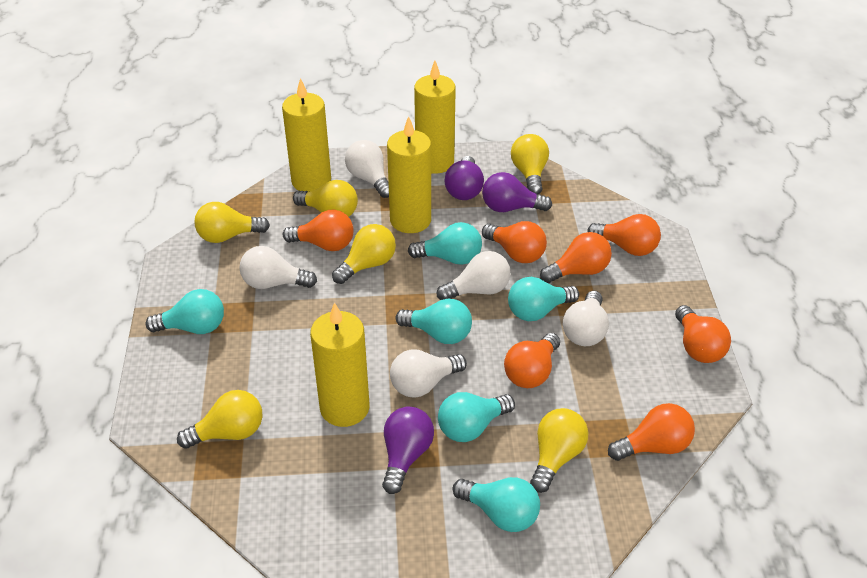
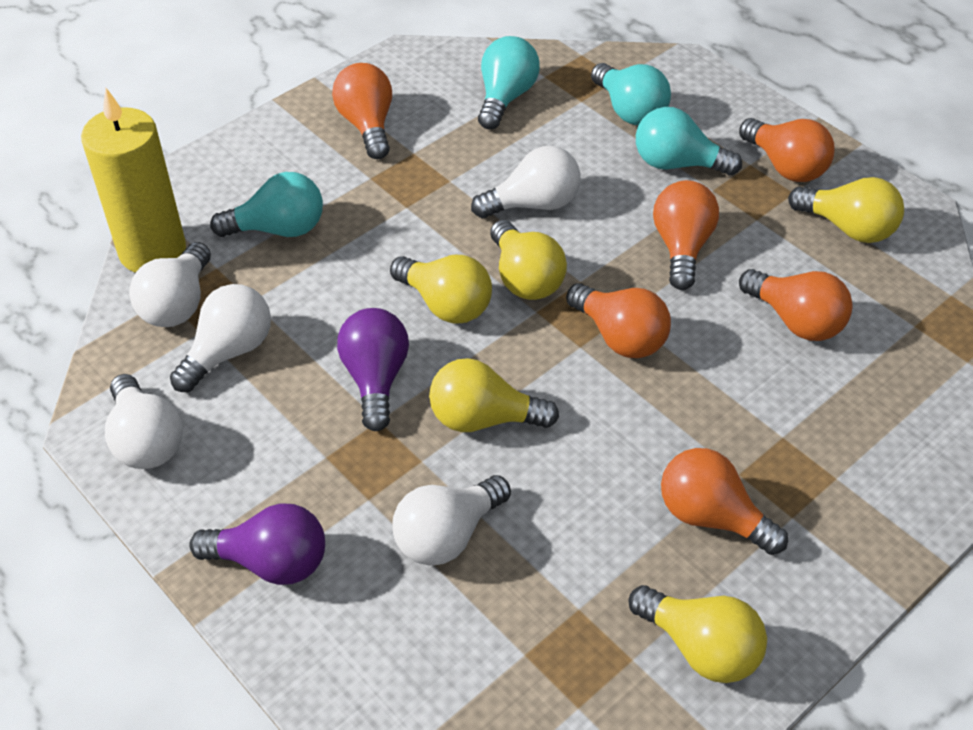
orange light bulb: [283,210,354,251] [482,221,547,263] [504,333,560,388] [540,232,612,283] [587,214,661,256] [608,403,695,461] [675,305,731,363] = 7 -> [332,63,392,159] [566,283,671,358] [653,180,719,290] [661,448,788,555] [739,118,835,182] [739,269,853,341] = 6
purple light bulb: [382,407,434,494] [444,156,484,200] [482,172,552,212] = 3 -> [189,503,325,585] [337,308,409,431] = 2
turquoise light bulb: [145,289,224,334] [396,299,472,344] [408,222,482,265] [438,392,515,442] [453,477,540,532] [508,277,579,321] = 6 -> [210,172,323,237] [478,36,540,129] [591,63,671,125] [636,107,742,176] = 4
yellow candle: [282,78,331,191] [310,302,369,427] [387,116,431,233] [414,61,456,174] = 4 -> [81,88,186,273] = 1
yellow light bulb: [177,390,262,449] [194,202,270,243] [293,180,358,217] [332,224,396,284] [511,134,549,194] [530,408,589,493] = 6 -> [390,255,492,324] [429,358,559,432] [490,220,567,300] [629,585,767,683] [788,177,904,243] = 5

